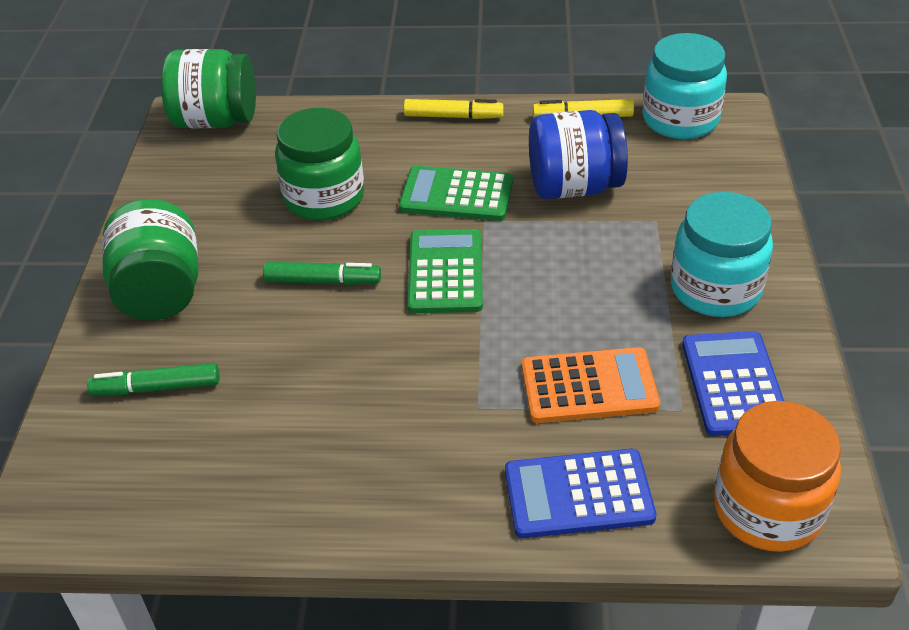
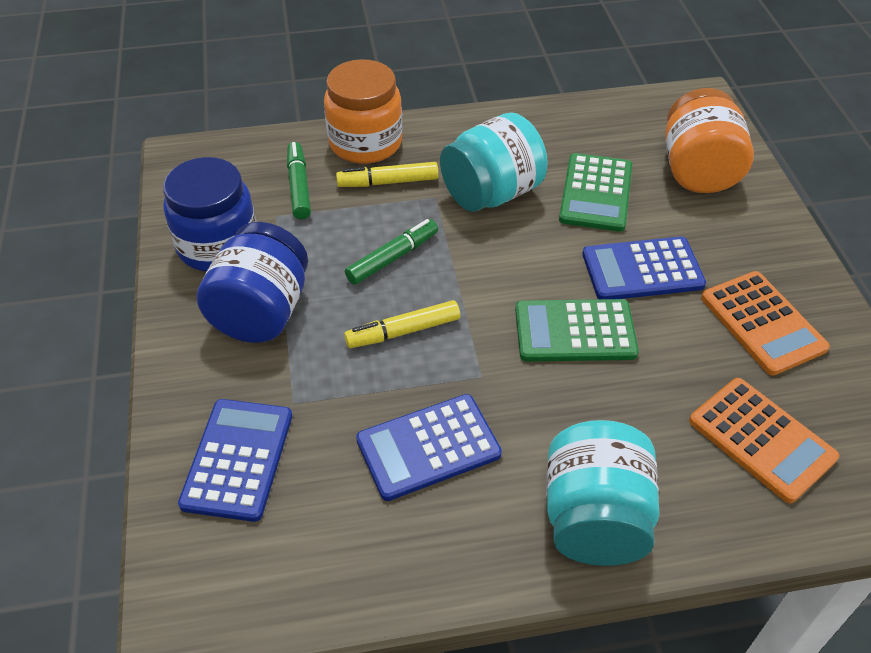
blue calculator: [505,449,656,538] [682,331,784,436] = 2 -> [178,399,292,522] [356,394,502,501] [582,236,706,299] = 3
blue jar: [529,110,628,199] = 1 -> [163,157,257,271] [196,222,308,343] = 2
green jar: [102,199,198,320] [161,49,256,128] [275,108,364,220] = 3 -> none = 0
orange calculator: [522,347,660,423] = 1 -> [689,378,839,503] [701,271,830,375] = 2
orange jar: [714,401,841,552] = 1 -> [324,59,403,164] [665,88,754,193] = 2

